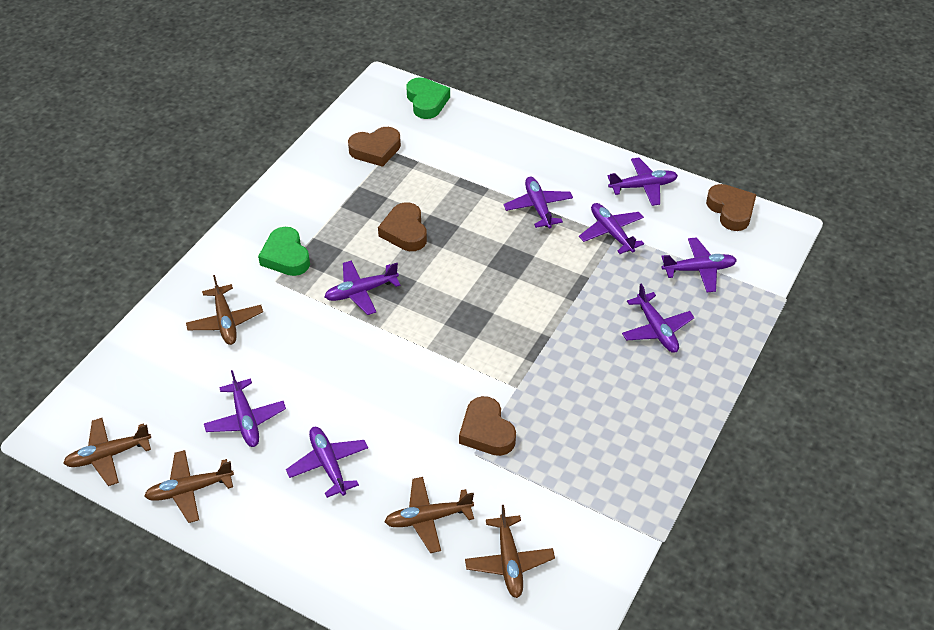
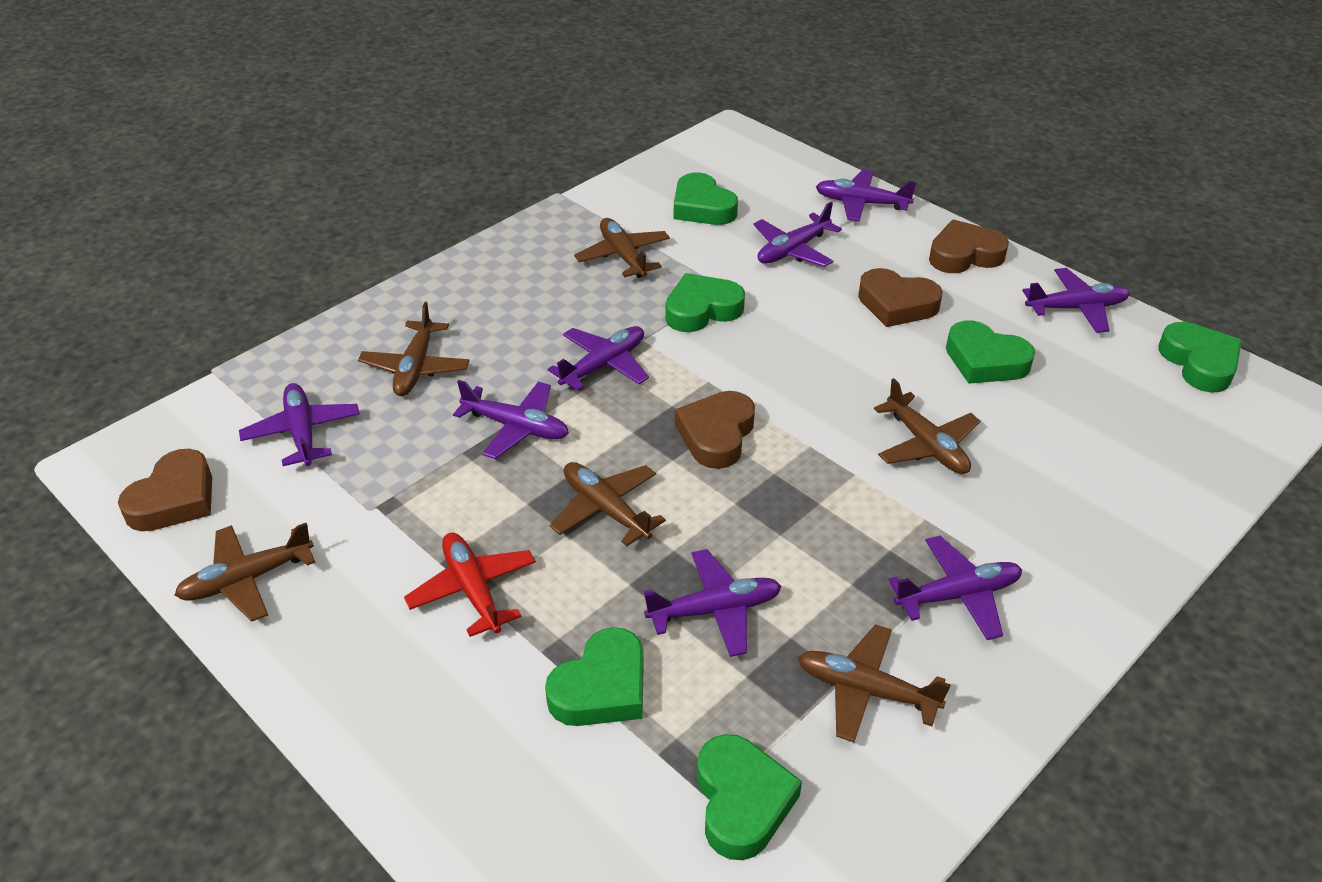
brown plane: [63,418,151,486] [144,450,234,523] [186,275,263,345] [385,477,474,553] [465,505,555,598] = 5 -> [175,523,316,622] [358,302,470,396] [550,462,666,546] [574,218,670,278] [797,624,951,742] [874,378,981,474] = 6
green heart: [258,227,310,276] [406,77,450,119] = 2 -> [545,627,644,726] [665,273,745,332] [674,172,738,225] [697,734,802,860] [946,320,1035,384] [1158,322,1242,393] = 6
red plane: none = 0 -> [404,533,536,637] = 1

